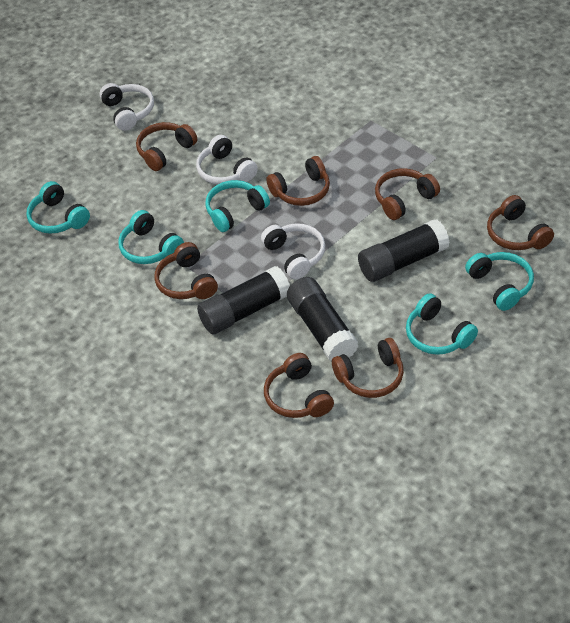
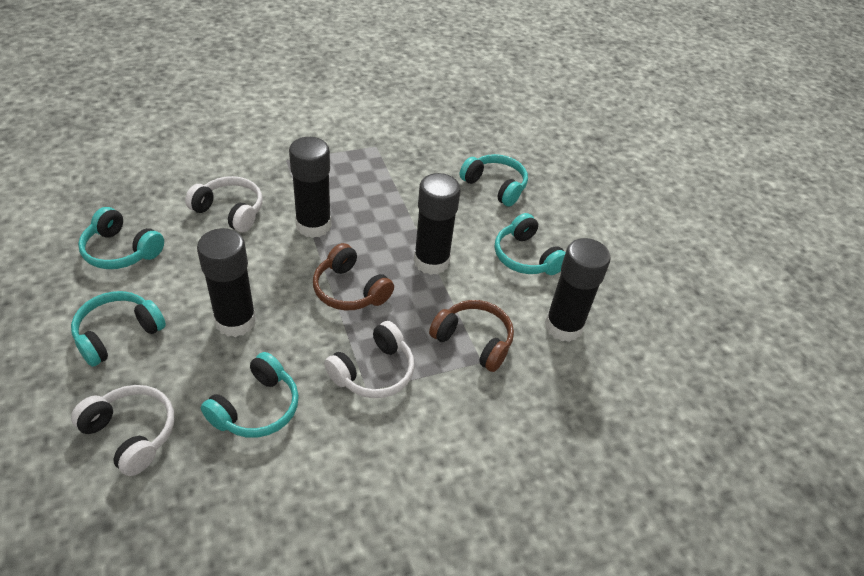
black glue stick: [197,266,290,334] [287,277,358,362] [358,219,450,282] = 3 -> [197,228,256,337] [289,137,331,238] [414,173,461,275] [545,238,610,342] = 4
brown headphones: [136,122,197,171] [154,242,218,299] [264,353,334,418] [266,156,330,206] [332,338,404,398] [375,168,440,220] [487,195,554,250] = 7 -> [313,243,394,311] [429,300,514,372] = 2

